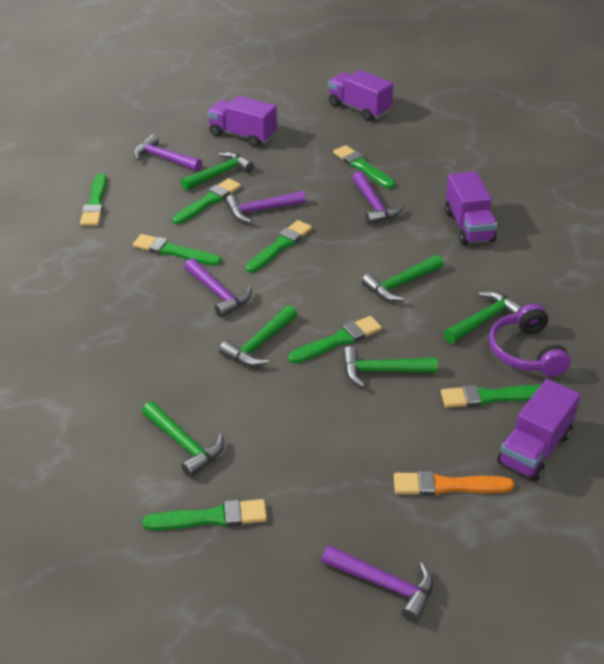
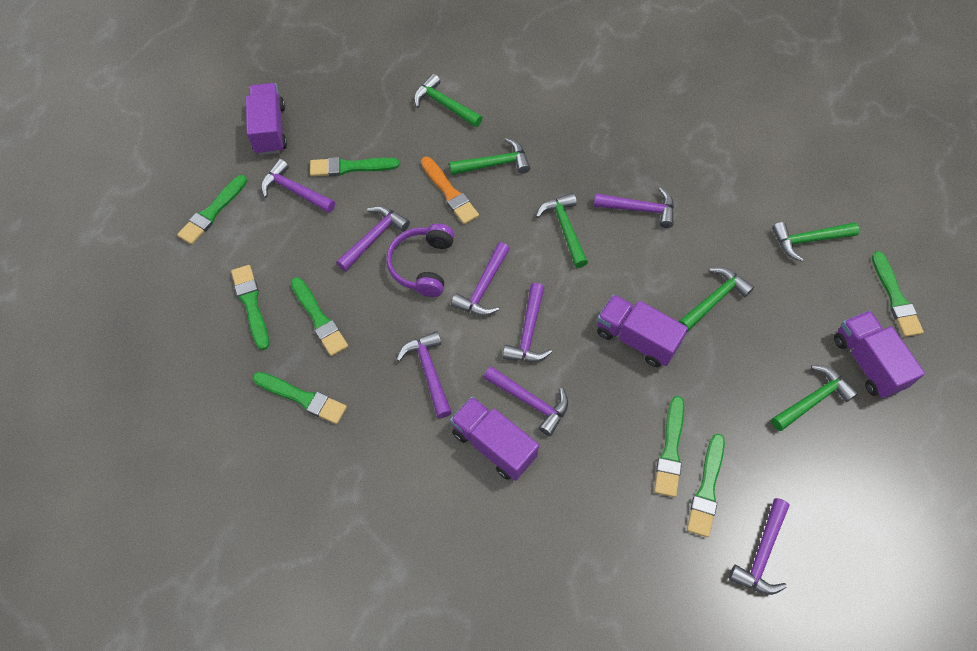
purple hammer: [134,134,202,171] [184,258,252,318] [225,191,306,223] [321,545,433,622] [352,172,404,224] = 5 -> [261,159,335,213] [336,206,410,271] [396,331,452,418] [451,242,510,316] [483,366,568,436] [502,283,552,362] [593,187,674,228] [729,498,789,595] = 8

